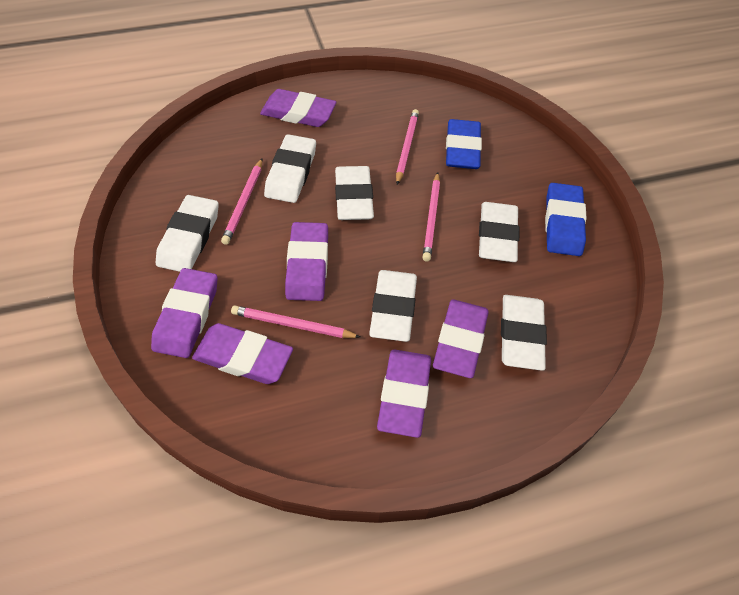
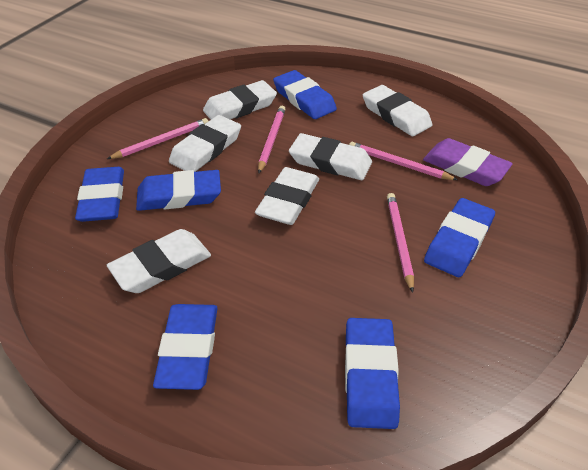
blue eraser: [446,119,482,169] [545,183,586,256] = 2 -> [75,167,124,222] [136,170,221,211] [153,304,218,390] [273,70,337,119] [345,318,400,429] [424,198,495,277] = 6
purple eraser: [151,268,218,358] [192,323,293,384] [260,89,337,127] [285,222,328,301] [377,350,431,438] [433,299,489,378] = 6 -> [423,138,513,186] = 1

